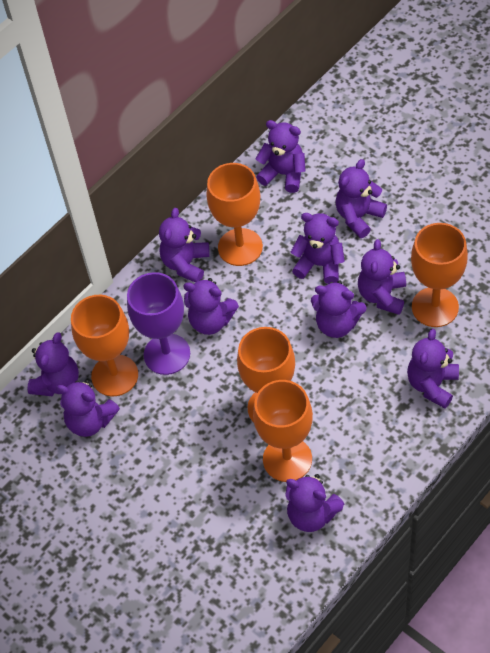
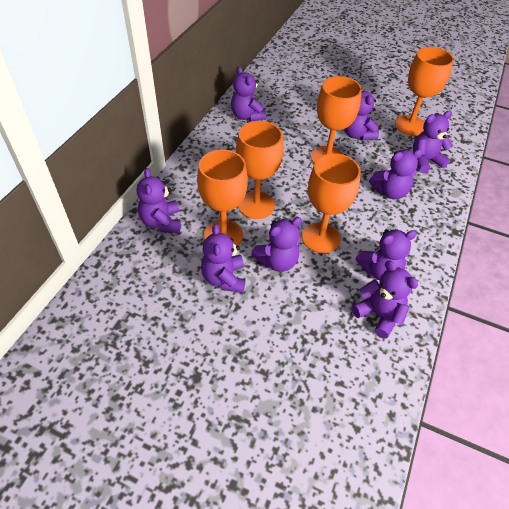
purple goblet: [127,272,190,375] = 1 -> none = 0
purple teddy bear: [28,332,79,396] [56,380,120,437] [159,208,210,282] [184,278,239,335] [255,120,306,193] [285,474,345,532] [291,213,345,284] [311,281,367,338] [335,159,387,238] [358,239,406,315] [407,329,459,408] = 11 -> [136,168,181,233] [201,224,246,293] [231,66,266,122] [251,217,302,272] [344,91,379,141] [352,261,418,339] [356,229,417,280] [369,149,423,199] [413,111,453,173] = 9

